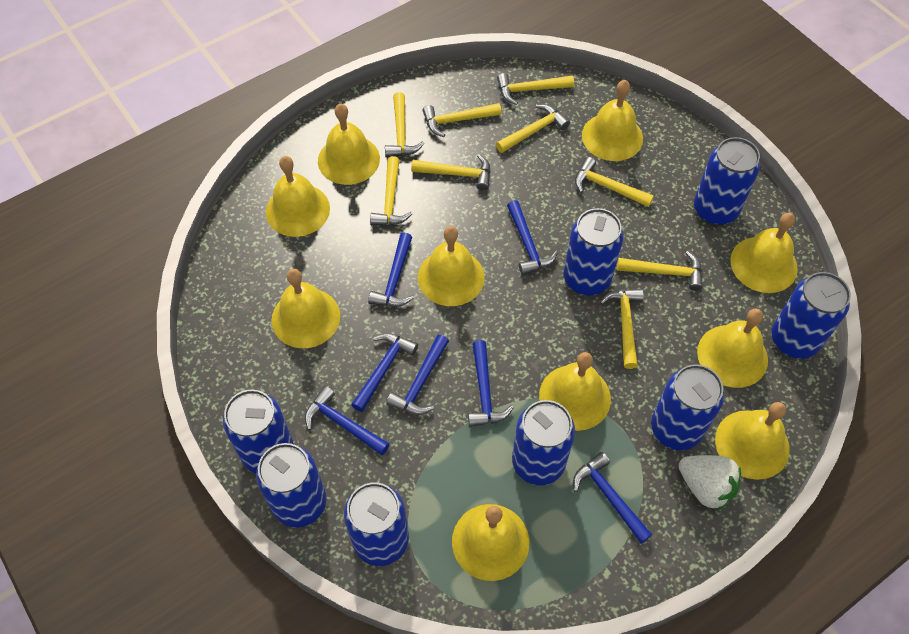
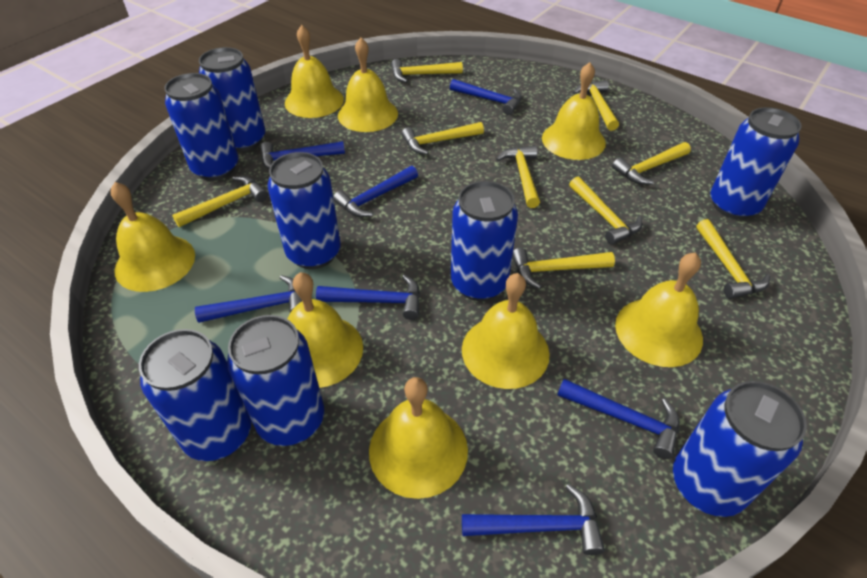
white strawberry: [679,455,741,510] = 1 -> none = 0
yellow bell: [266,156,330,237] [272,269,340,348] [318,104,380,185] [418,226,484,306] [452,504,529,581] [539,352,611,431] [582,80,643,161] [697,309,768,388] [715,402,790,480] [730,213,798,293] = 10 -> [111,182,195,292] [285,25,344,118] [287,272,363,388] [338,38,398,132] [369,377,468,499] [462,273,550,389] [542,62,606,160] [615,252,703,367] = 8

